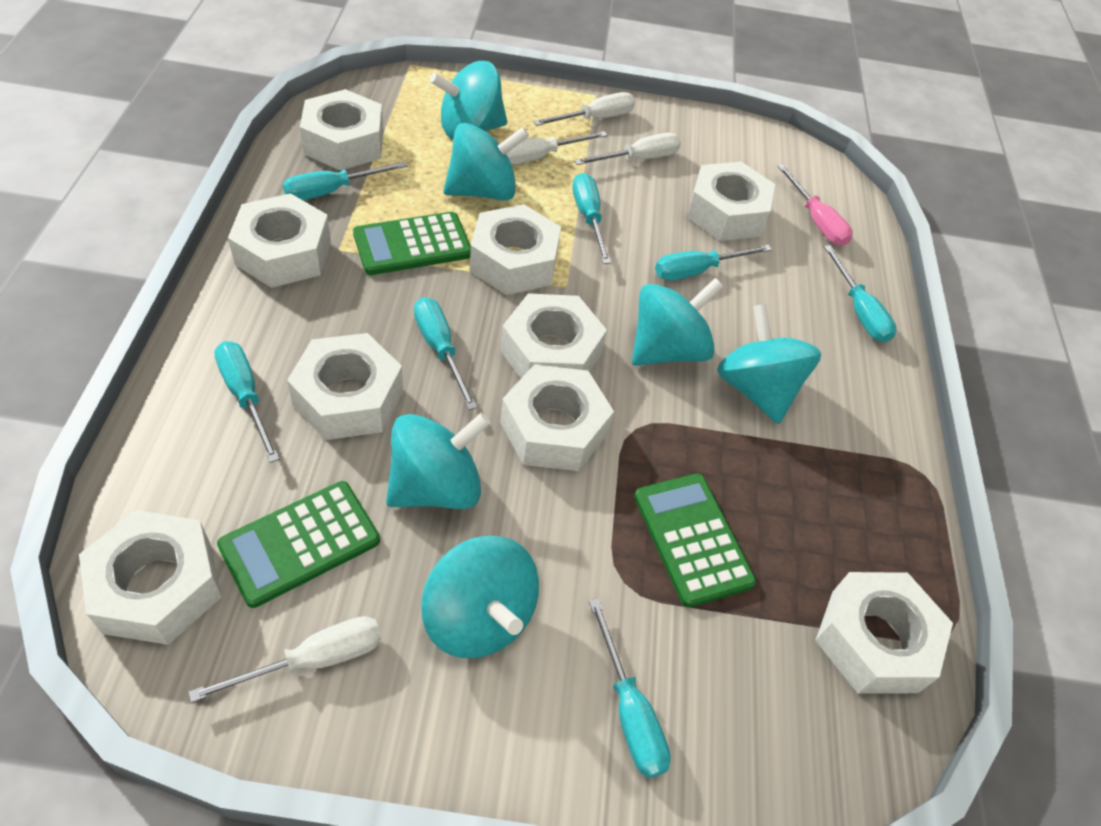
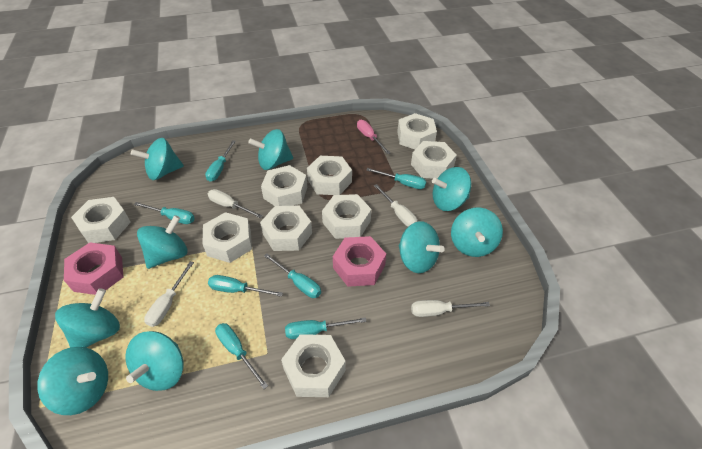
green calculator: [217,481,380,608] [353,212,471,275] [634,474,756,608] = 3 -> none = 0
pink nut: none = 0 -> [64,242,123,295] [333,236,386,287] = 2
turquoise spinning top: [386,413,490,509] [422,536,539,658] [430,61,507,139] [443,123,529,201] [632,278,724,366] [717,304,821,424] = 6 -> [37,347,108,415] [55,288,120,348] [125,331,184,391] [131,138,184,180] [137,215,188,269] [248,129,293,170] [399,221,445,273] [432,167,471,211] [451,208,503,257] = 9

